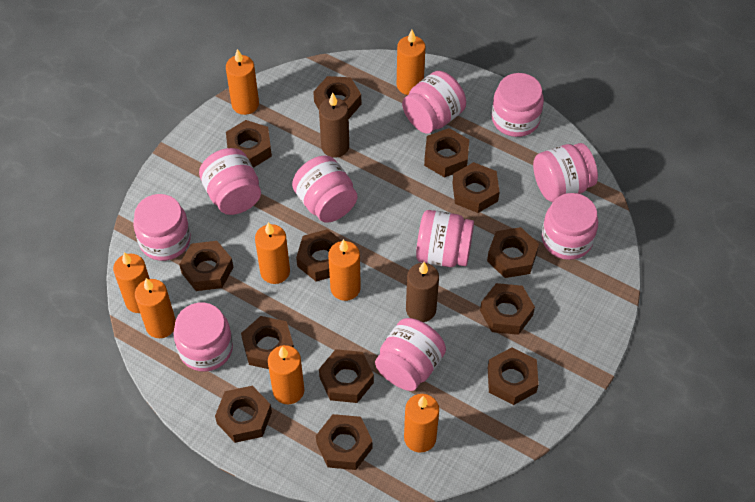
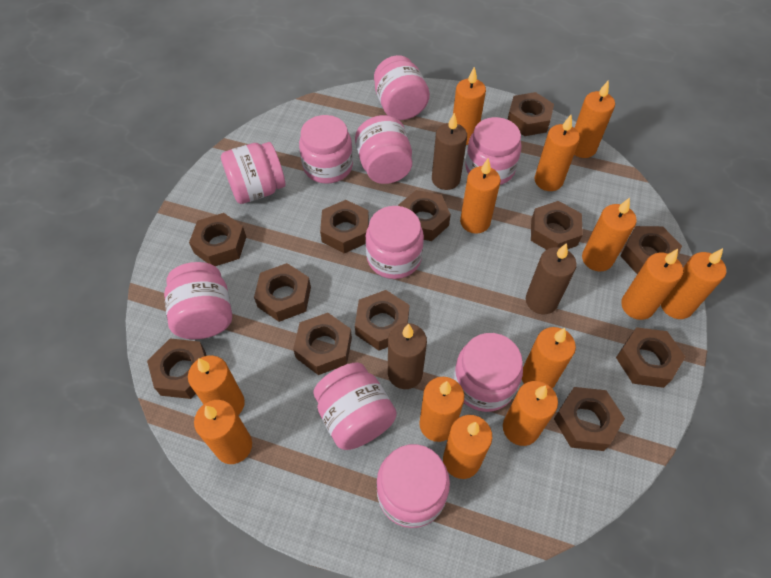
brown candle: [319,93,349,158] [406,262,439,322] = 2 -> [388,323,427,389] [432,113,467,190] [526,243,577,314] = 3
brown nut: [179,241,233,291] [215,386,272,443] [226,120,272,168] [241,316,294,369] [296,229,342,281] [313,76,361,118] [316,414,373,470] [319,349,374,403] [424,128,469,178] [453,162,500,213] [480,283,535,335] [487,227,539,278] [488,347,539,405] = 13 -> [147,339,207,399] [189,213,246,266] [254,263,311,322] [293,313,352,375] [320,200,369,253] [355,290,409,351] [398,190,451,241] [507,92,554,136] [531,201,583,250] [554,387,625,451] [616,327,685,388] [620,226,682,274] = 12
orange candle: [113,252,150,313] [135,278,176,338] [226,49,259,115] [255,222,290,284] [268,345,304,404] [328,239,361,301] [397,30,426,95] [404,394,439,452] = 8 -> [188,356,245,415] [194,400,252,464] [419,377,464,442] [443,415,492,479] [453,67,486,145] [460,158,501,234] [503,381,558,446] [522,327,576,389] [535,115,580,191] [574,80,615,158] [582,198,636,271] [621,249,683,320] [661,248,726,319] = 13

